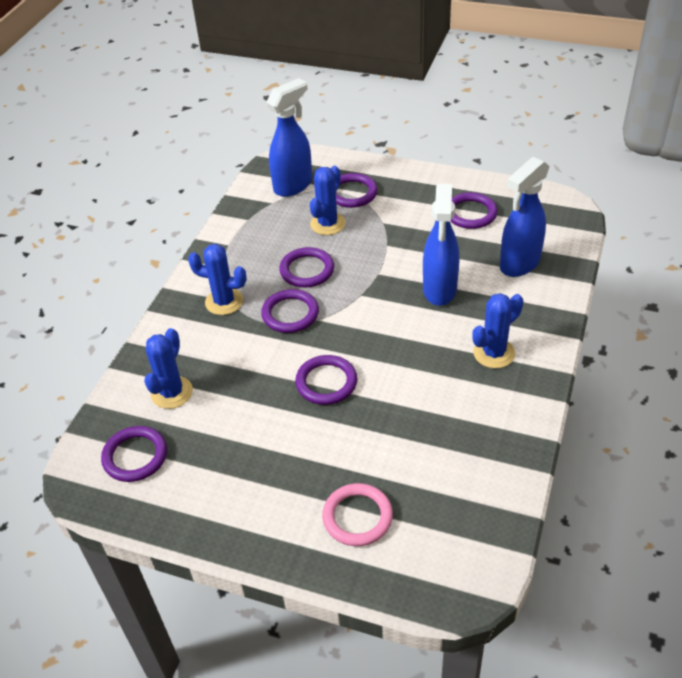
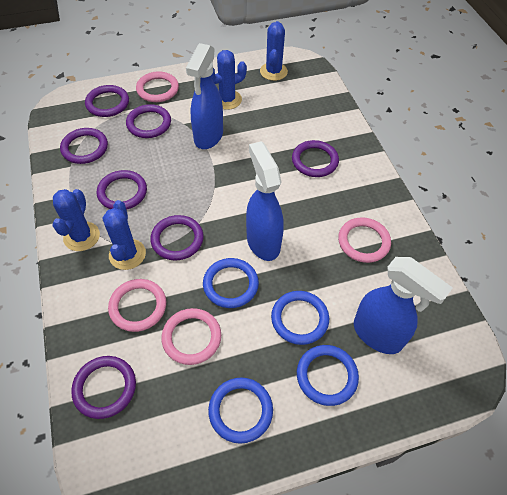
blue ring: none = 0 -> [203,258,259,308] [208,377,273,444] [271,291,329,345] [297,345,359,406] = 4
pink ring: [322,483,393,546] = 1 -> [108,279,166,332] [136,71,179,102] [161,308,221,365] [338,217,391,263] = 4
purple ring: [101,426,167,482] [261,289,319,333] [279,247,334,287] [295,355,357,405] [336,173,378,208] [451,192,498,229] = 6 -> [60,128,108,164] [71,356,136,419] [85,85,129,117] [97,170,147,210] [126,104,171,138] [150,215,204,261] [292,140,339,177] = 7

